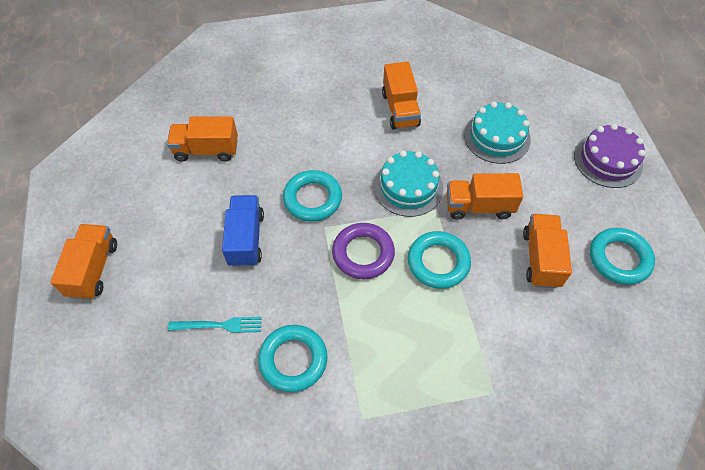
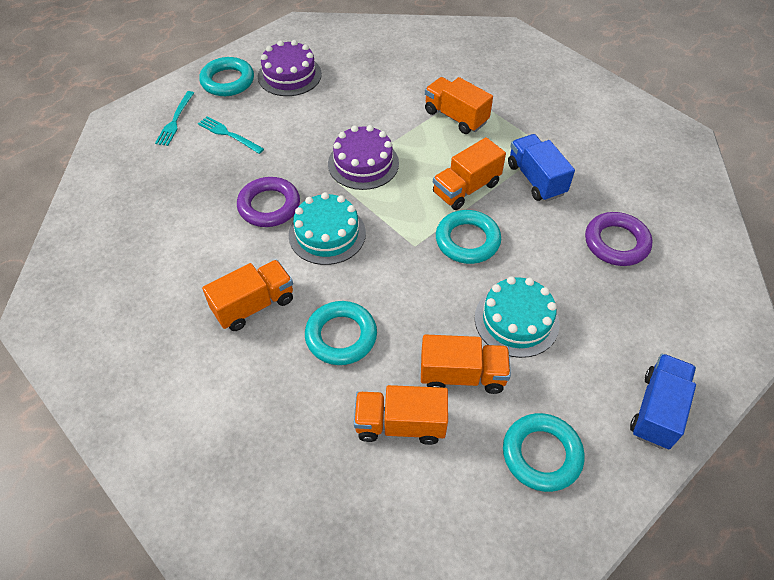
blue truck: [222,195,264,267] = 1 -> [508,134,575,202] [630,354,696,449] = 2
purple cake: [574,124,646,188] = 1 -> [258,40,322,96] [328,125,399,190] = 2
purple ring: [332,223,395,279] = 1 -> [237,177,300,227] [585,212,653,266] = 2
turquoise fork: [168,317,262,333] = 1 -> [155,91,194,146] [198,116,264,154] = 2

